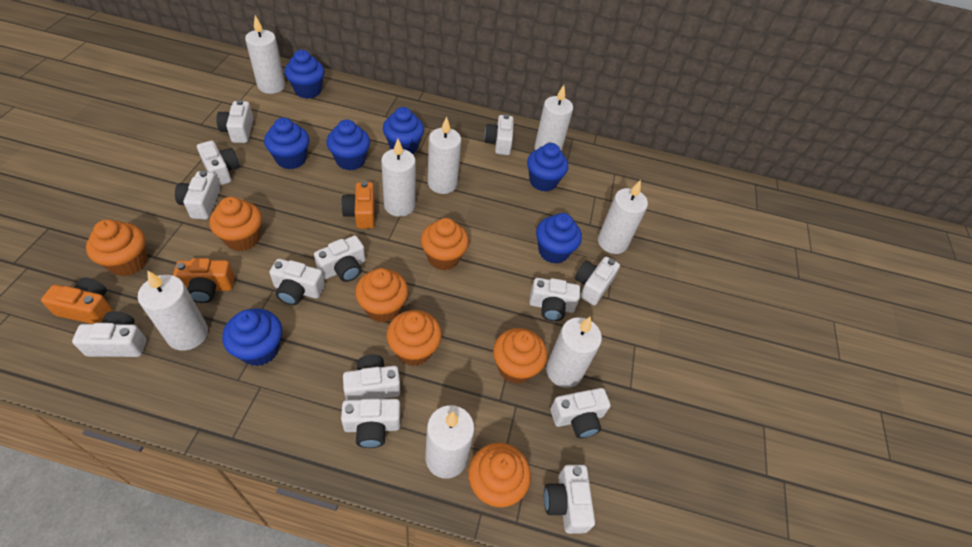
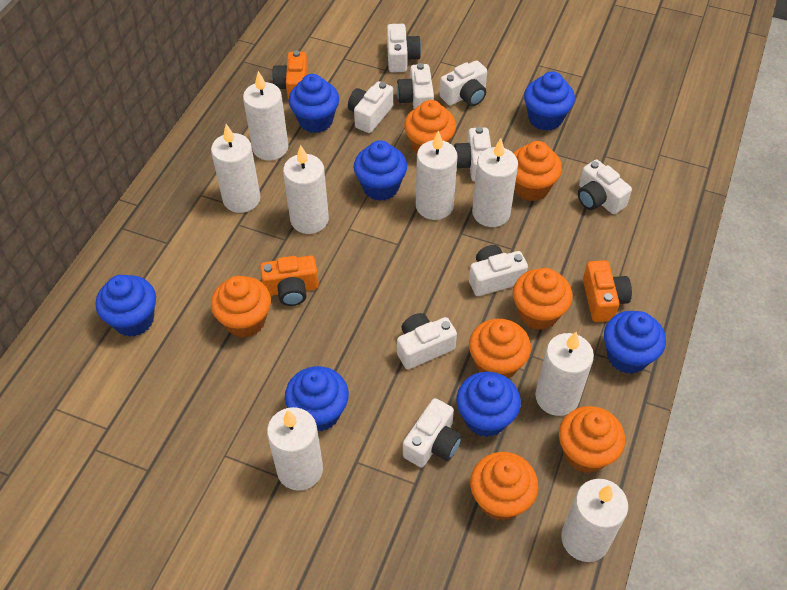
white camera: [72,311,146,357] [175,171,220,220] [197,141,240,186] [216,100,254,143] [269,259,325,305] [314,236,365,282] [341,399,400,448] [343,355,400,400] [484,114,514,155] [529,278,580,321] [544,465,595,534] [550,388,611,438] [575,257,620,305] = 13 -> [348,81,393,133] [387,24,421,72] [397,63,434,109] [397,313,457,369] [403,398,462,467] [440,60,487,106] [454,127,491,182] [469,245,528,296] [578,160,632,214] = 9

